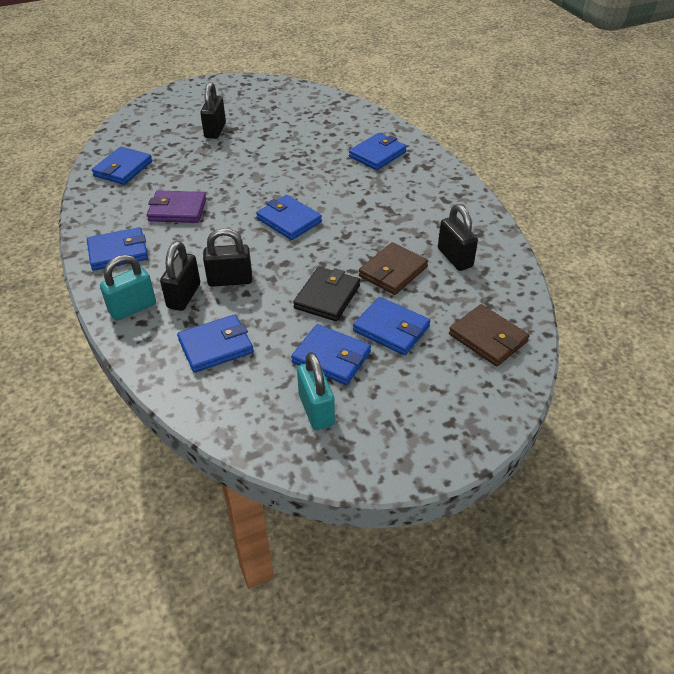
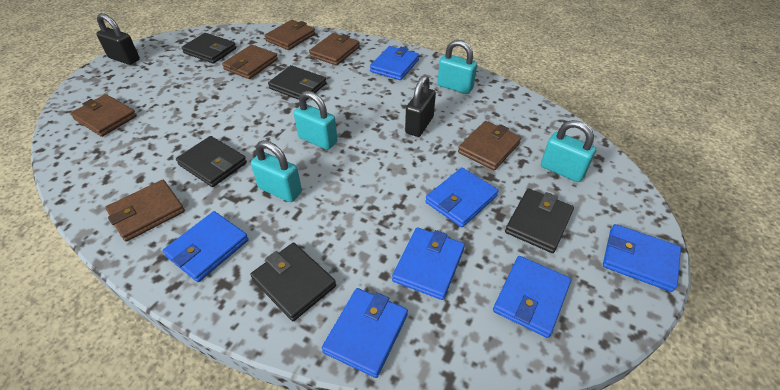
black padlock: [160,241,200,311] [200,82,226,139] [203,228,252,287] [438,204,478,271] = 4 -> [96,13,140,65] [405,75,436,137] = 2
black wallet: [293,267,360,321] = 1 -> [176,136,247,187] [181,33,236,64] [250,243,336,321] [268,65,326,101] [505,189,574,253] = 5
brown wallet: [359,242,428,295] [449,304,529,366] = 2 -> [70,94,137,137] [105,180,185,242] [222,45,278,79] [265,20,315,50] [309,33,360,66] [458,121,521,170] = 6
purple wallet: [147,190,207,223] = 1 -> none = 0
turquoise padlock: [100,254,156,321] [297,352,335,430] = 2 -> [251,140,302,202] [294,91,338,150] [437,40,477,94] [541,120,596,182] = 4

